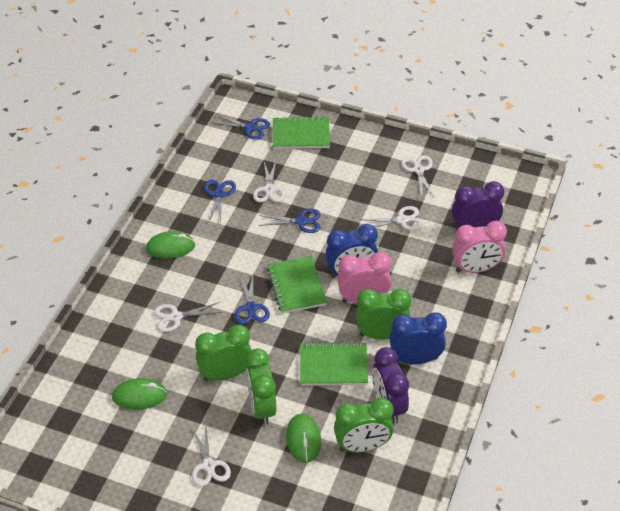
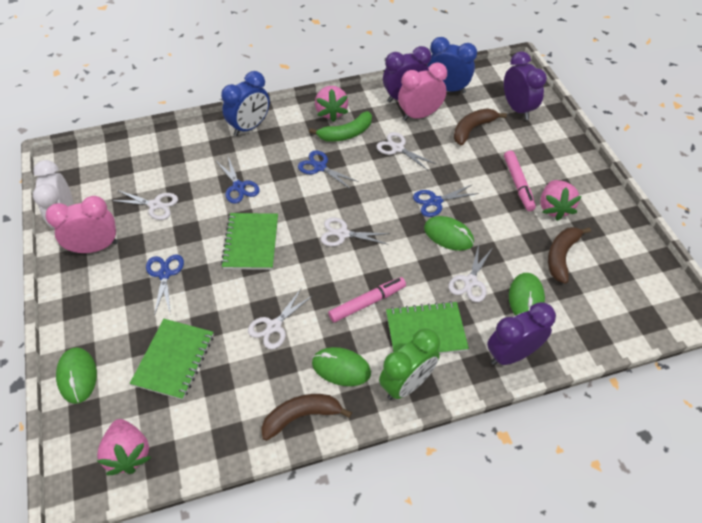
brown banana: none = 0 -> [261,394,352,441] [454,108,507,145] [548,227,591,284] = 3
green banana: none = 0 -> [309,111,372,142] = 1
green clock: [195,325,251,381] [246,348,277,425] [334,398,394,452] [356,289,411,340] = 4 -> [379,328,440,400] = 1
green mouse: [112,378,167,410] [146,231,195,259] [286,414,321,463] = 3 -> [56,347,97,404] [312,347,371,386] [424,216,474,251] [509,273,545,316] = 4
pink marker: none = 0 -> [328,277,406,323] [504,151,536,211] = 2
pink strawberry: none = 0 -> [97,419,152,475] [315,86,348,122] [540,180,582,221] = 3
purple clock: [372,347,409,423] [452,181,504,232] = 2 -> [383,46,431,102] [487,302,556,365] [504,51,547,120] = 3
white clock: none = 0 -> [33,160,74,229] = 1

